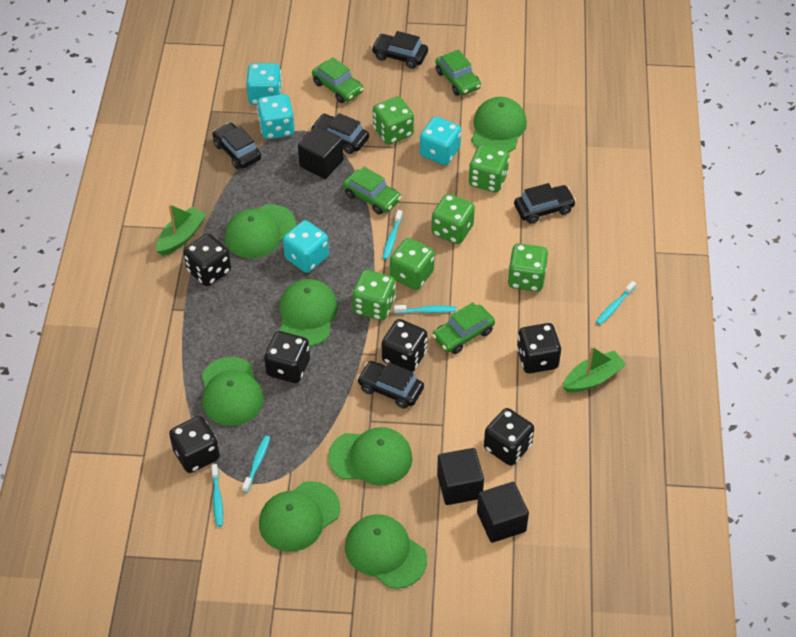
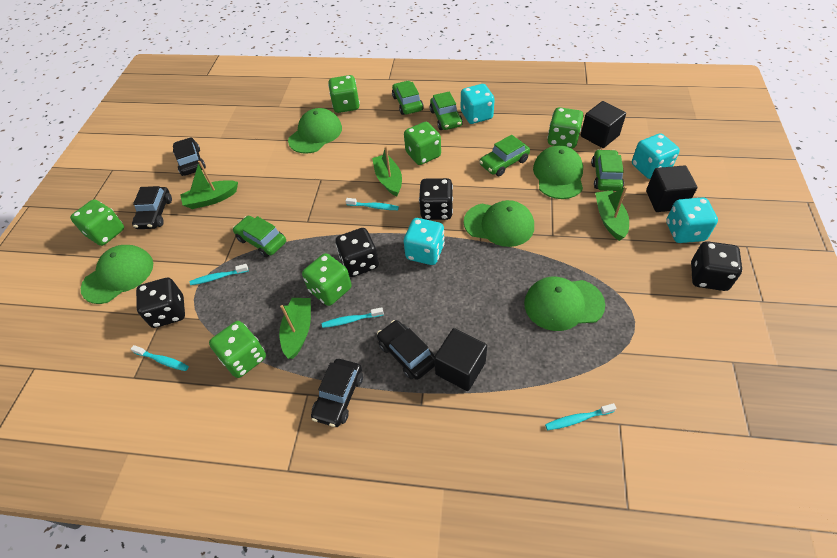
black car: [212,123,261,169] [311,113,369,154] [357,361,424,409] [372,31,428,69] [514,183,576,224] = 5 -> [132,186,172,229] [173,137,206,176] [311,359,363,427] [377,320,435,380] = 4
black dice: [169,416,220,473] [183,234,231,286] [264,331,310,383] [382,319,428,372] [484,408,534,466] [517,323,561,373] = 6 -> [136,278,185,328] [335,228,379,277] [419,178,453,220] [691,241,742,291] = 4
green boat: [156,204,207,256] [563,346,627,392] = 2 -> [180,161,238,209] [279,298,311,359] [372,146,402,197] [595,186,629,241] = 4
green cap: [202,357,264,426] [225,204,296,258] [259,481,340,552] [279,279,338,347] [328,427,413,486] [345,514,427,589] [471,97,527,153] = 7 -> [81,245,153,304] [288,108,342,154] [464,200,534,247] [524,277,605,331] [533,145,583,199] = 5
green car: [312,57,364,103] [343,167,401,214] [432,302,495,354] [435,49,481,96] = 4 -> [233,216,286,257] [392,81,424,115] [430,91,463,130] [479,135,530,176] [591,149,624,191] = 5

